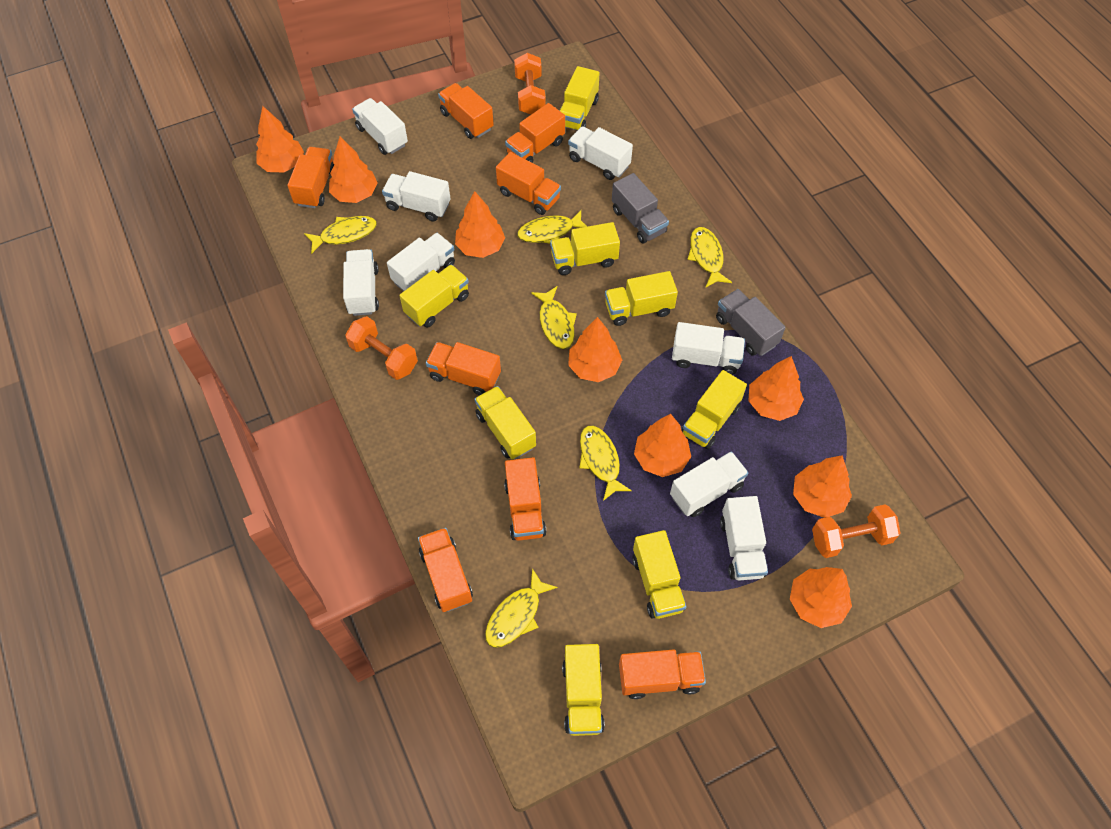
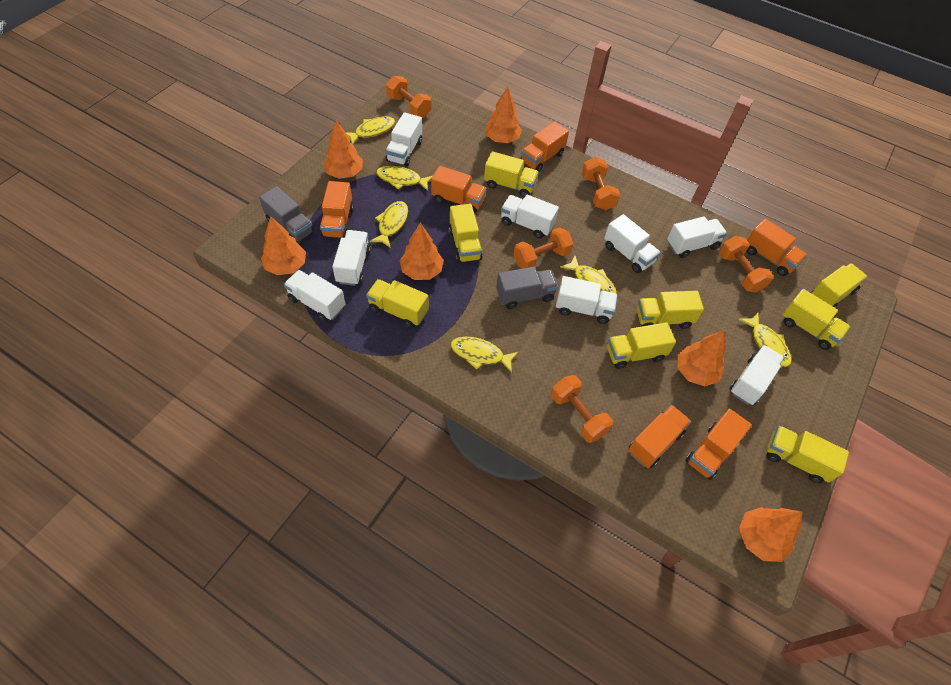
orange dumbbell: [345,316,418,380] [514,53,546,115] [812,504,900,558] = 3 -> [386,76,431,118] [513,227,573,269] [551,375,613,443] [582,157,620,210] [719,236,773,293] = 5
orange tree: [256,106,304,172] [329,136,378,203] [455,191,505,258] [568,317,622,382] [634,414,691,477] [749,356,804,421] [790,567,852,628] [793,455,852,518] = 8 -> [261,216,306,276] [323,121,363,179] [400,223,444,280] [485,87,522,143] [677,330,726,386] [739,507,803,562] = 6
orange truck: [287,147,334,208] [418,528,473,612] [426,342,501,395] [438,83,494,139] [496,152,561,215] [504,457,547,541] [505,103,565,163] [619,649,706,699] = 8 -> [320,181,354,238] [431,166,487,214] [521,121,569,172] [628,405,691,468] [685,409,752,480] [747,219,807,276] = 6

